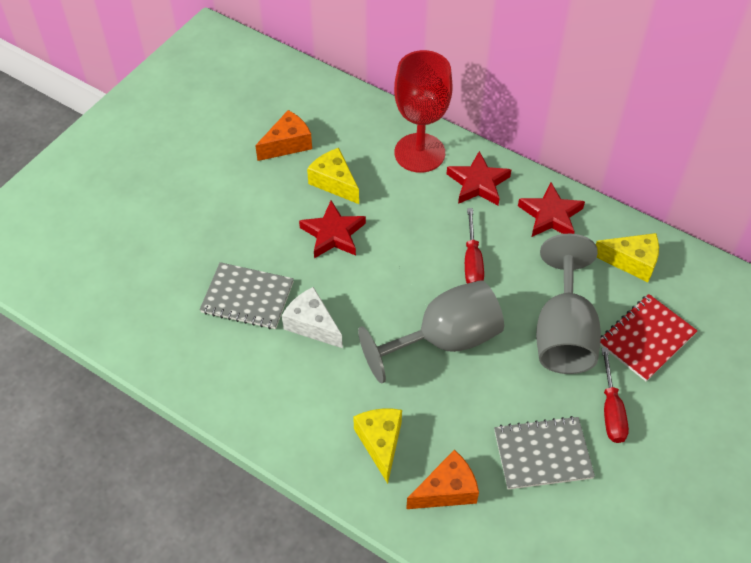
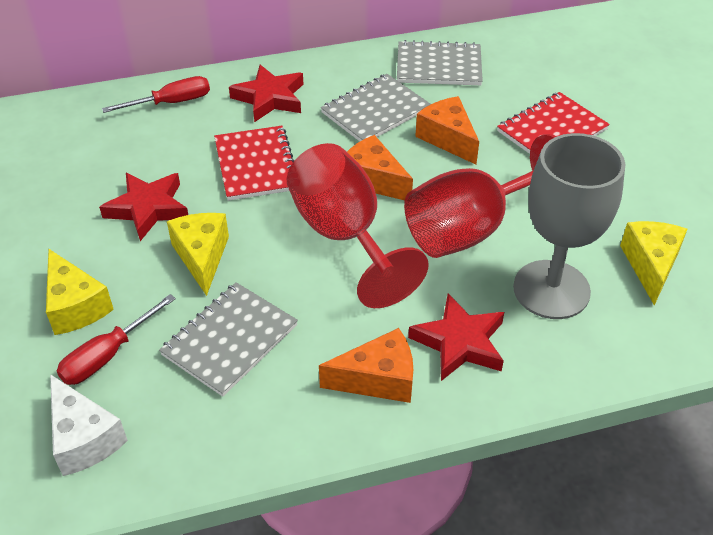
grey goblet: [358,280,504,384] [536,234,601,374] = 2 -> [513,133,625,319] = 1
grey notebook: [199,262,294,329] [494,416,595,489] = 2 -> [159,282,298,397] [321,74,431,141] [397,40,483,85] = 3
orange cheese: [255,110,312,161] [406,449,479,509] = 2 -> [319,328,413,403] [347,135,413,200] [415,96,479,164] = 3
red goblet: [394,50,453,173] = 1 -> [287,143,429,308] [404,134,556,258] = 2
red notebook: [600,294,698,381] = 1 -> [214,126,294,201] [497,92,610,154] = 2

